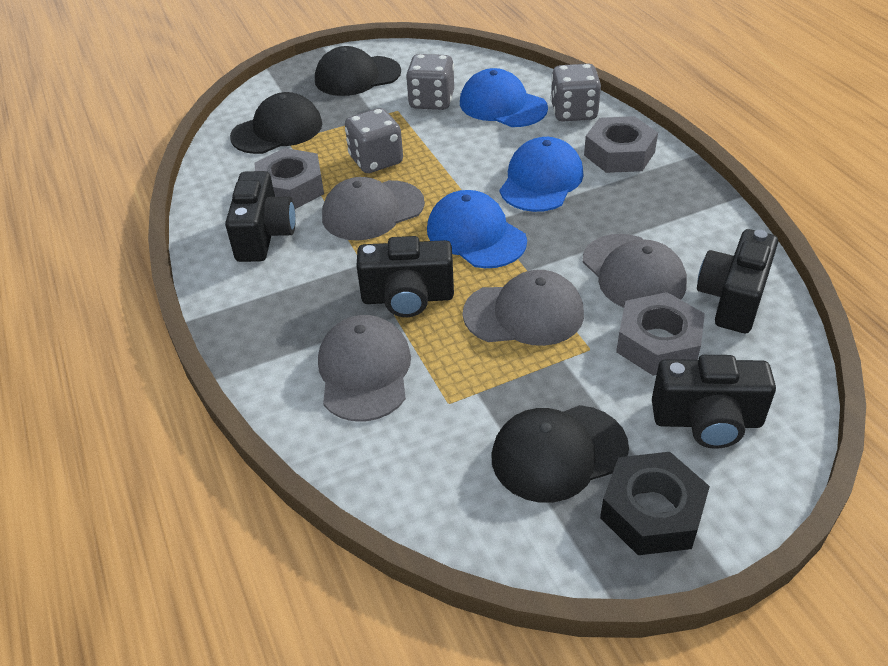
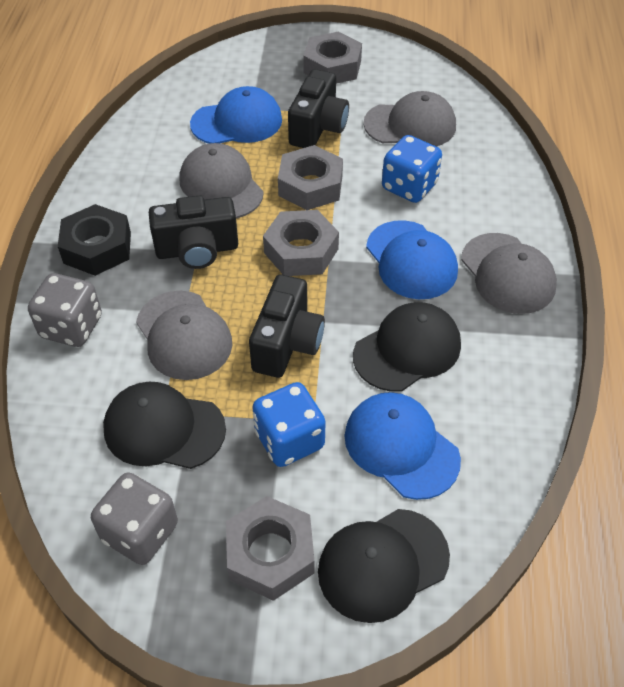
black camera: [225,171,296,262] [356,236,454,317] [652,355,776,449] [697,229,778,333] = 4 -> [149,195,238,269] [249,274,325,378] [288,69,349,148] = 3
blue dice: none = 0 -> [252,382,325,467] [382,135,442,203] = 2
grey dice: [345,108,403,173] [406,54,454,110] [550,63,601,122] = 3 -> [28,273,102,347] [91,472,178,565] = 2
grey nut: [254,148,324,209] [584,116,658,173] [616,292,705,376] = 3 -> [226,496,314,601] [263,210,339,276] [278,145,343,210] [303,32,362,84] = 4

